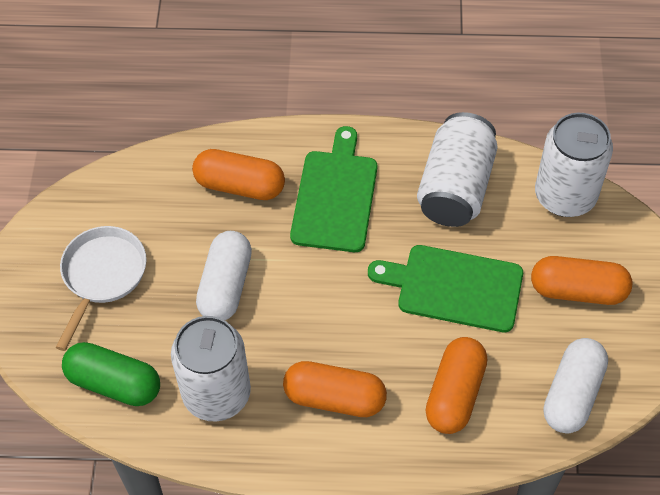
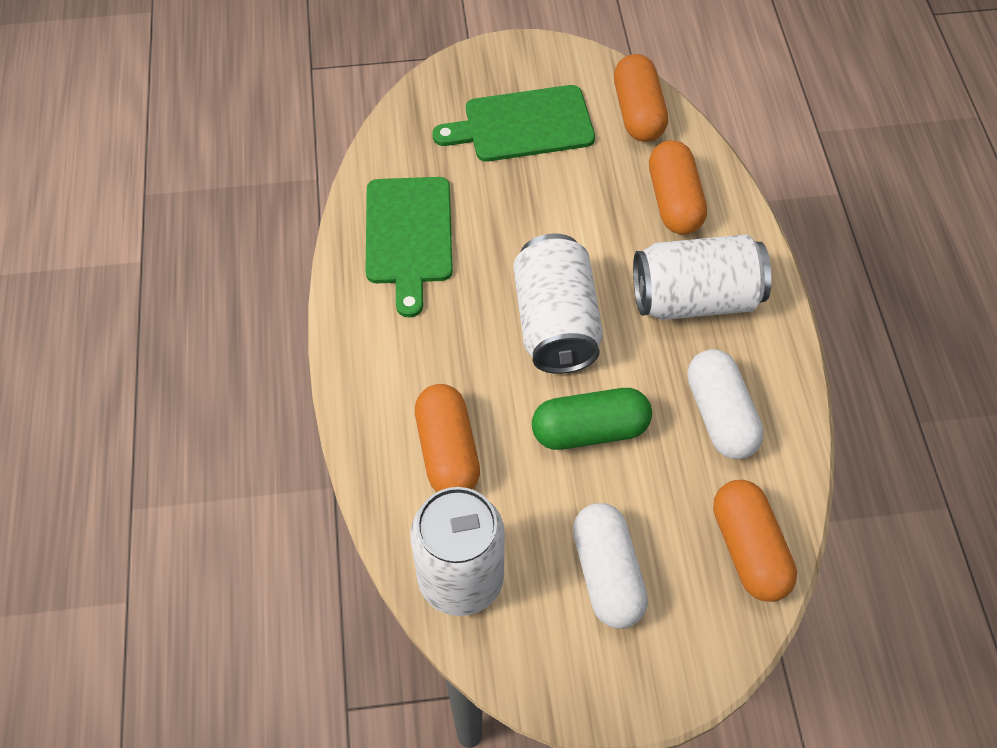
white pan: [56,226,147,351] = 1 -> none = 0

